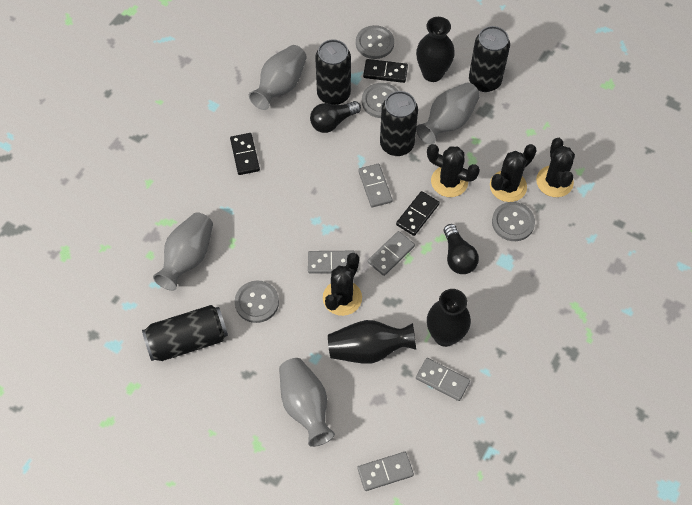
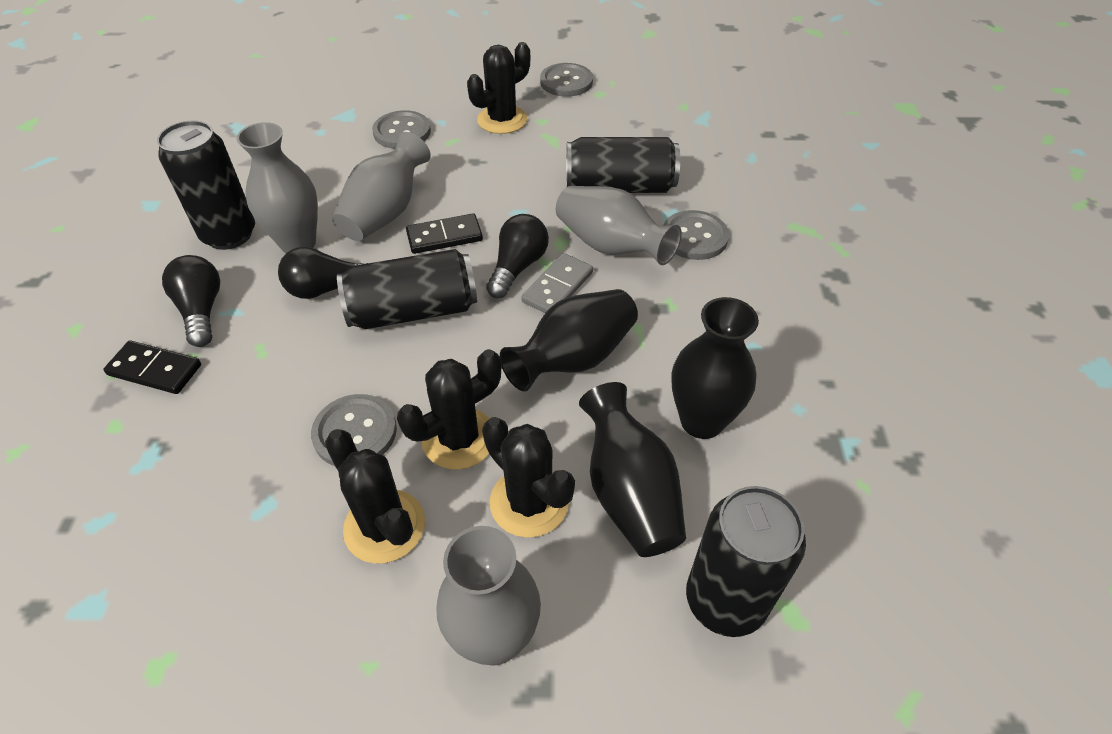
black domino: [230,133,260,175] [363,59,408,83] [396,191,440,236] = 3 -> [103,341,201,394] [406,214,483,254] = 2
black light bulb: [310,101,361,133] [444,224,479,274] = 2 -> [162,255,220,347] [278,247,368,299] [486,214,549,298] = 3
grey domino: [308,251,355,274] [357,452,414,491] [358,164,392,208] [368,231,415,276] [416,358,470,401] = 5 -> [521,253,593,313] = 1

